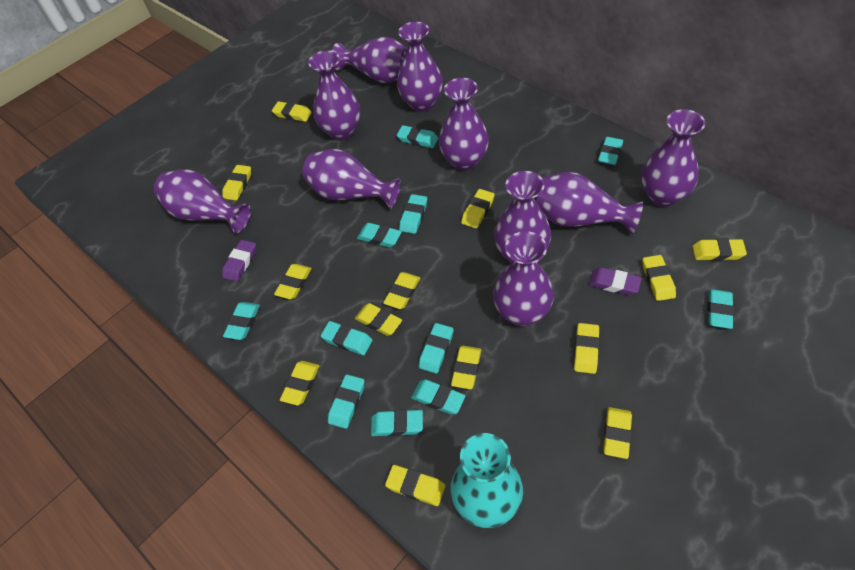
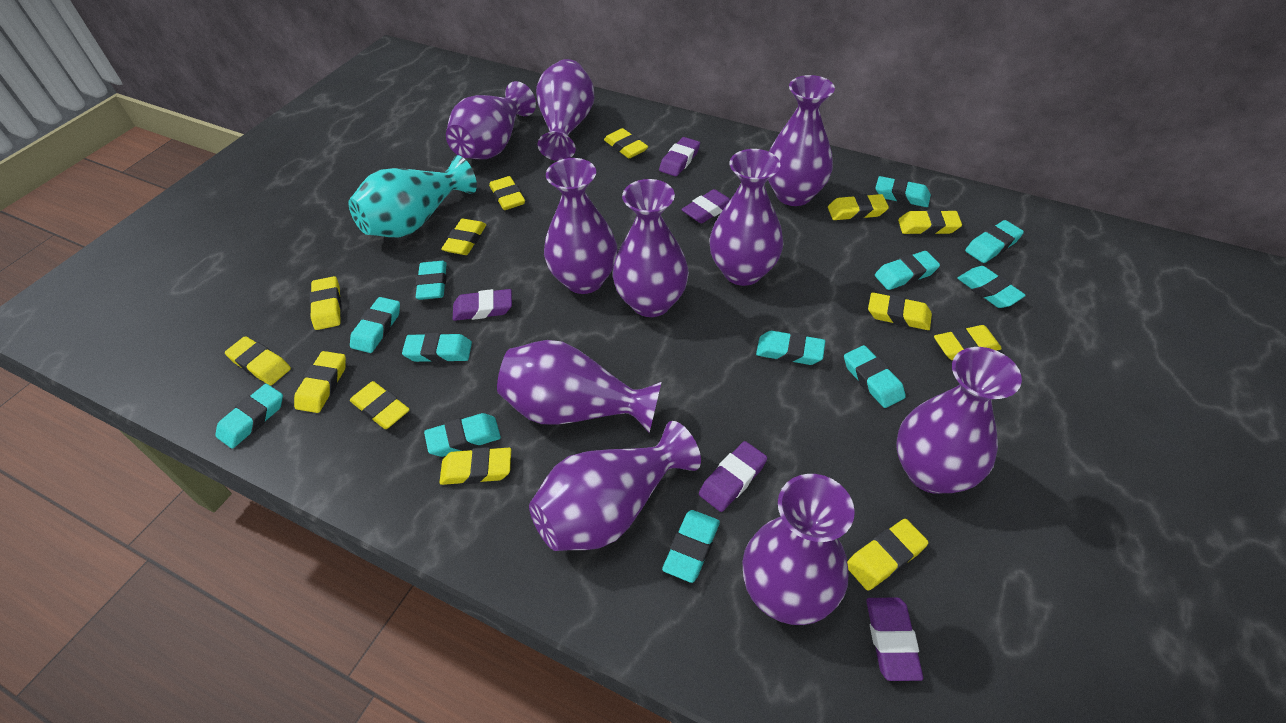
purple eraser: [222,240,256,282] [589,267,642,295] = 2 -> [453,289,512,321] [659,137,700,177] [681,189,730,223] [699,441,767,512] [866,598,923,681] = 5
turquoise eraser: [223,302,260,340] [321,321,372,355] [328,374,365,429] [357,223,402,248] [371,409,423,437] [397,125,438,148] [399,194,427,234] [411,379,465,415] [419,323,453,373] [598,137,623,165] [708,289,734,329] = 11 -> [215,384,283,449] [350,297,400,353] [402,333,472,363] [416,261,447,300] [424,413,501,457] [662,510,720,583] [756,331,825,365] [844,345,906,408] [875,251,940,290] [876,176,931,207] [957,266,1026,308] [965,220,1024,263] = 12

